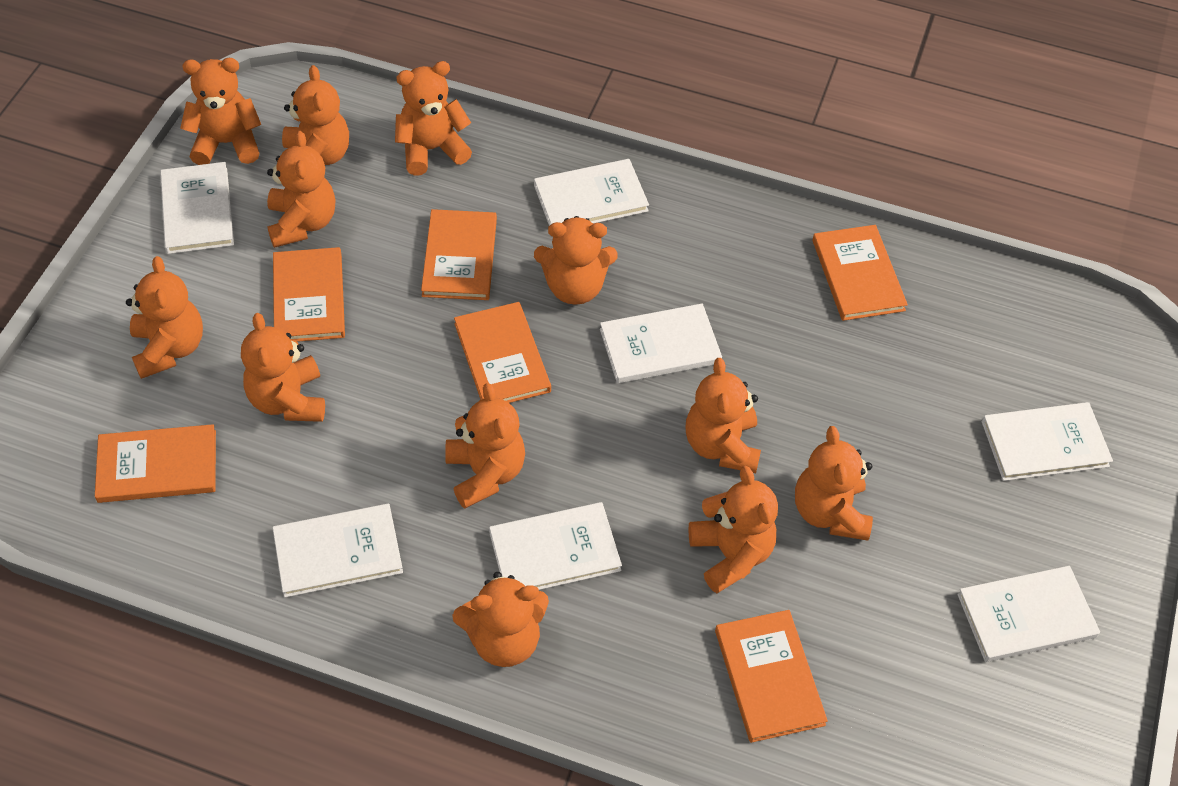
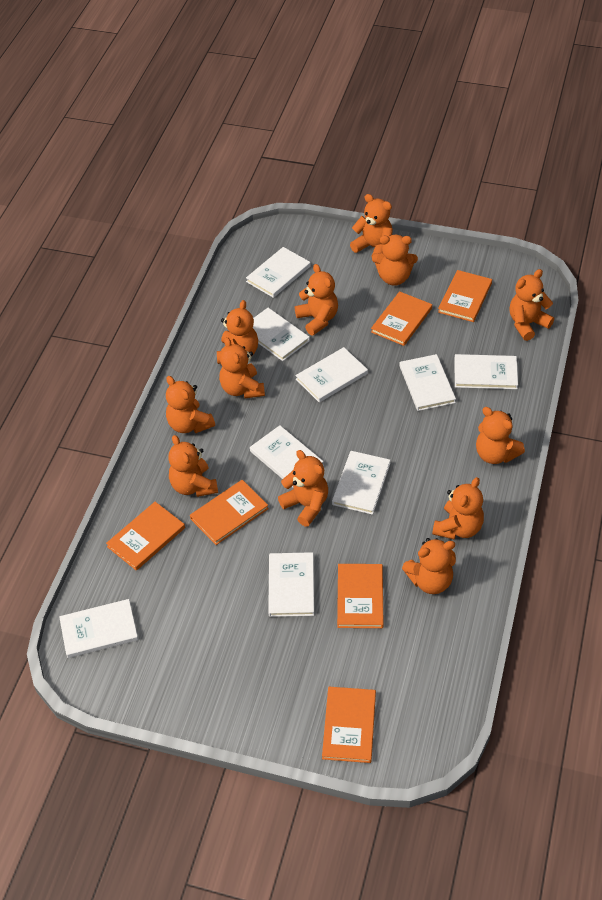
white book: [160,162,234,254] [272,504,403,597] [489,502,622,590] [534,159,649,226] [600,304,722,383] [957,566,1100,662] [982,402,1113,481] = 7 -> [59,599,138,658] [246,247,311,298] [250,425,324,488] [253,308,310,361] [268,552,314,617] [295,347,368,402] [332,451,390,515] [399,354,456,411] [454,354,518,389] = 9

